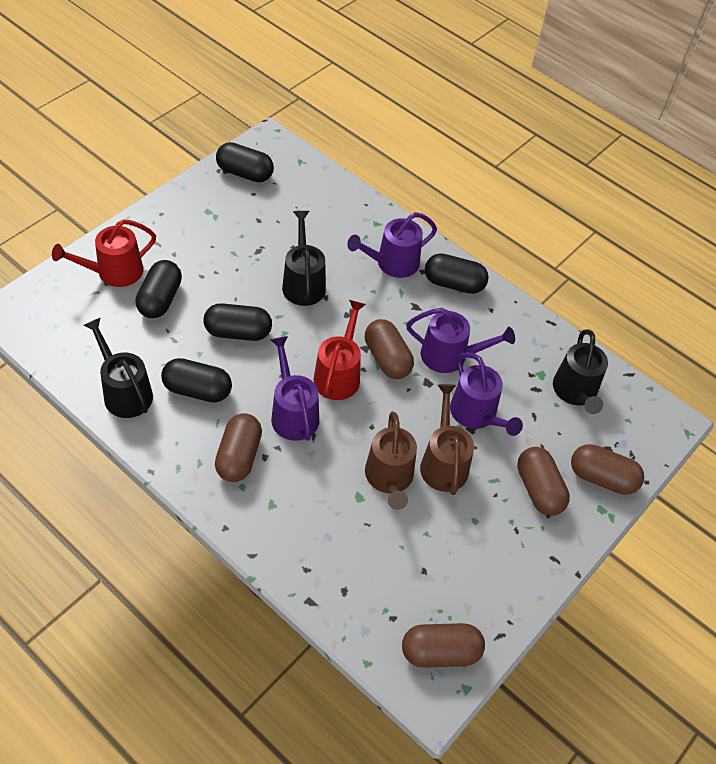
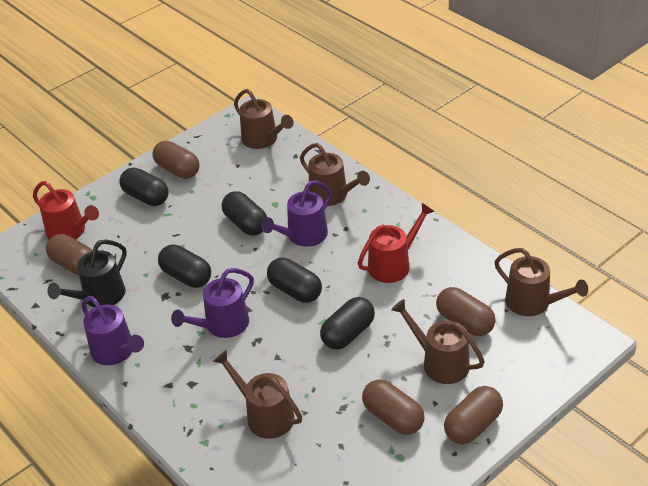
black watering can: [84,317,153,418] [282,211,326,306] [553,329,608,414] = 3 -> [48,239,127,307] = 1
brown watering can: [365,411,417,510] [420,384,474,495] = 2 -> [213,350,302,439] [234,89,294,149] [300,143,370,206] [391,299,485,384] [494,248,588,316] = 5
purple watering can: [271,336,319,441] [347,212,437,278] [406,308,515,373] [450,353,523,436] = 4 -> [82,296,144,365] [171,268,254,338] [261,181,332,247] = 3

